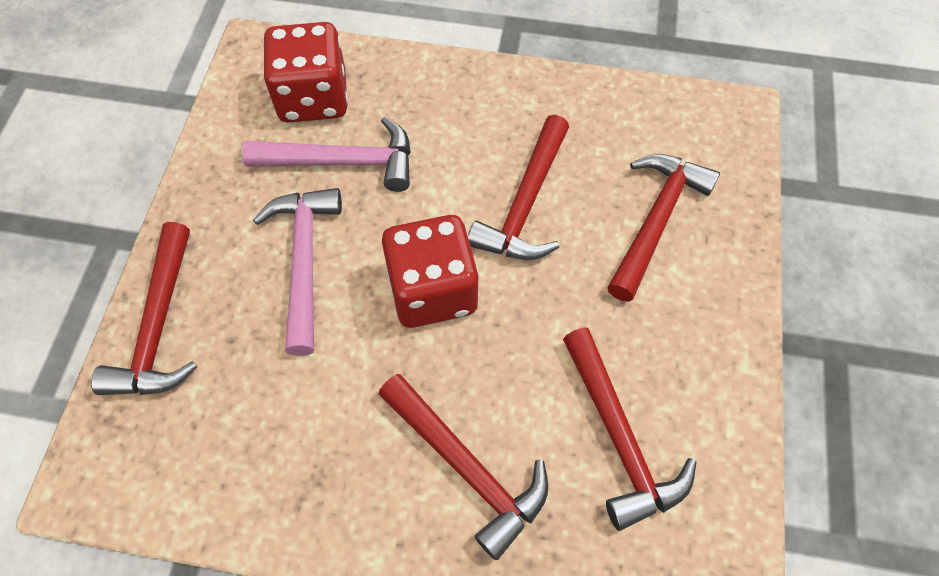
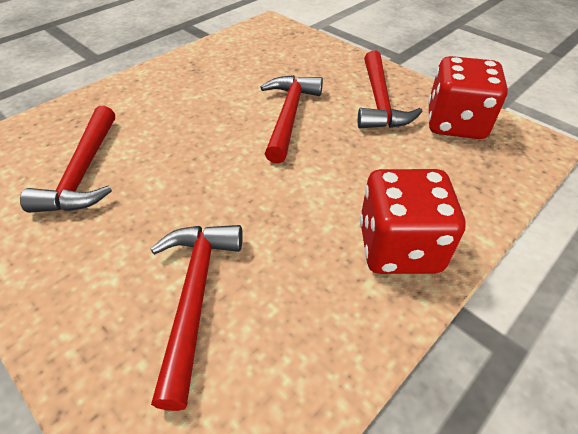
pink hammer: [242,117,411,192] [253,188,342,356] = 2 -> none = 0
red hammer: [91,222,197,395] [378,374,548,560] [468,115,569,260] [563,328,696,531] [607,154,720,302] = 5 -> [20,106,115,213] [150,225,243,411] [260,75,323,164] [358,51,423,128] = 4

